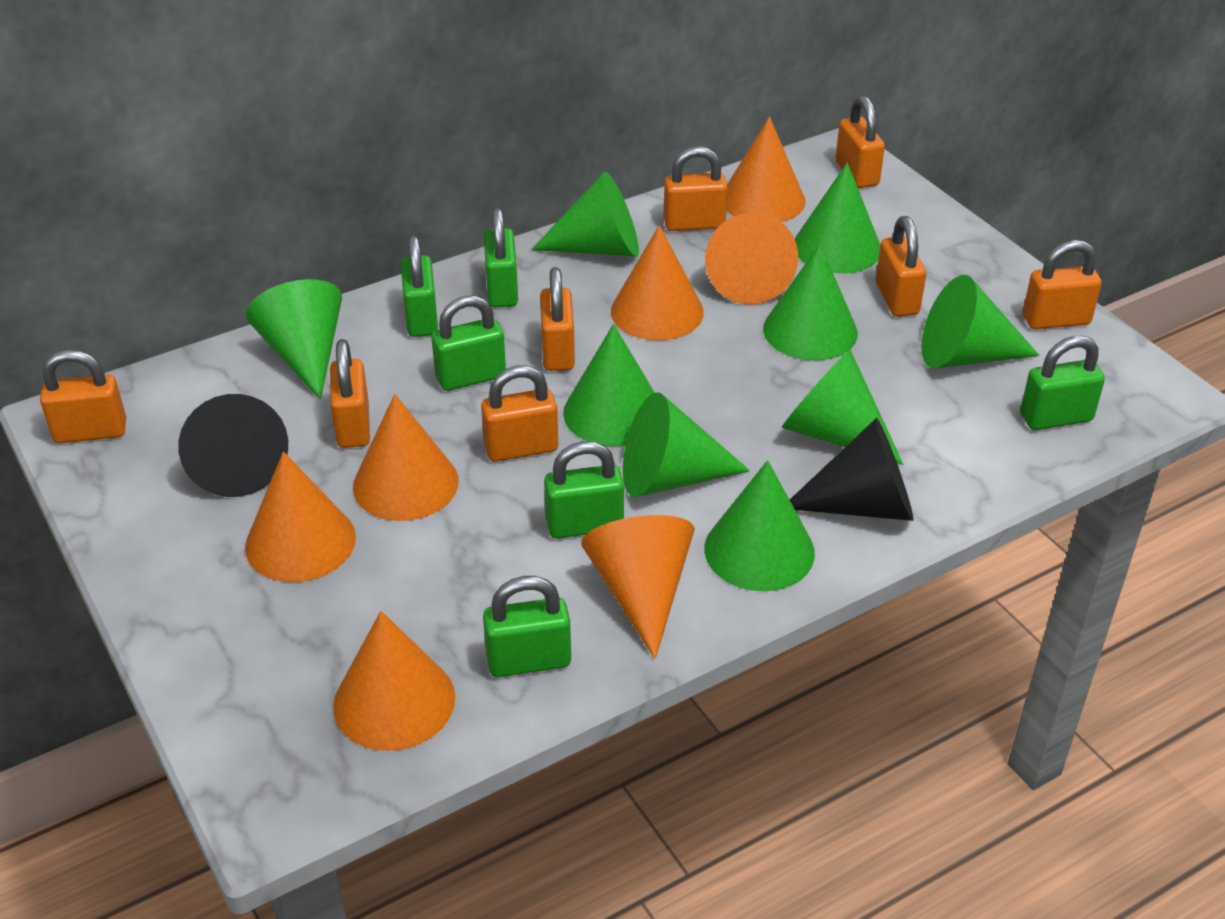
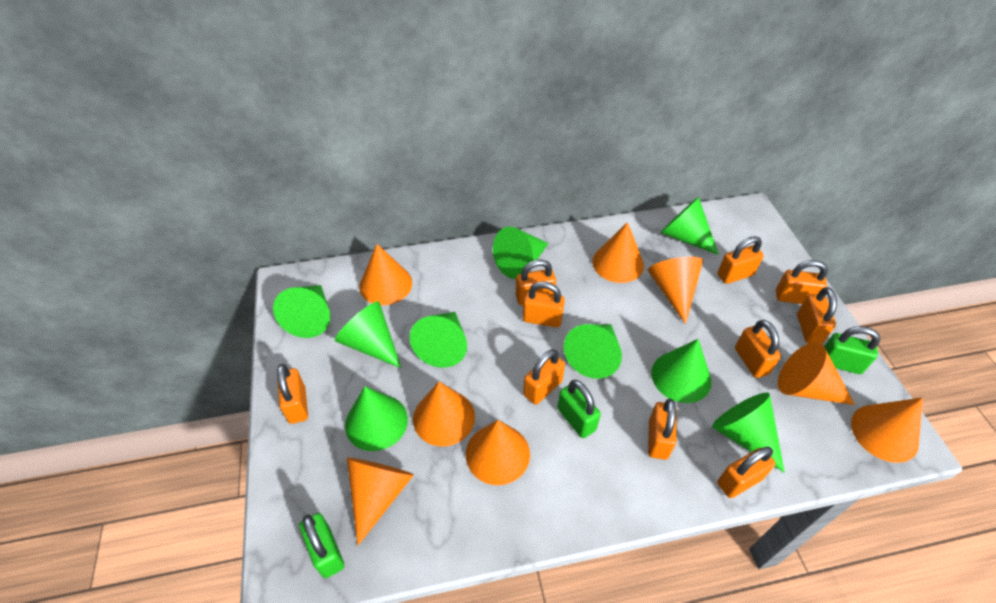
black cone: [178,394,288,497] [790,418,913,521] = 2 -> none = 0
green padlock: [401,235,438,337] [432,295,506,391] [483,576,571,677] [484,208,518,307] [544,441,624,539] [1020,336,1105,430] = 6 -> [299,513,344,578] [557,380,601,438] [824,326,880,374] = 3
orange cone: [245,452,356,582] [333,611,455,751] [353,394,459,521] [581,515,695,659] [611,225,704,341] [705,213,798,304] [726,117,805,222] = 7 -> [347,458,414,545] [359,244,412,305] [413,382,475,446] [466,420,530,485] [592,222,644,283] [648,257,703,324] [778,342,855,405] [851,398,923,463] = 8
orange padlock: [40,350,126,443] [330,339,370,448] [481,366,558,462] [540,267,575,371] [664,146,728,231] [836,95,885,188] [876,216,926,317] [1023,240,1102,329] = 8 -> [277,364,308,424] [516,259,556,306] [523,281,565,328] [523,349,565,405] [648,398,676,460] [717,236,764,284] [717,446,776,498] [735,320,781,378] [776,260,828,304] [797,287,837,344] = 10

